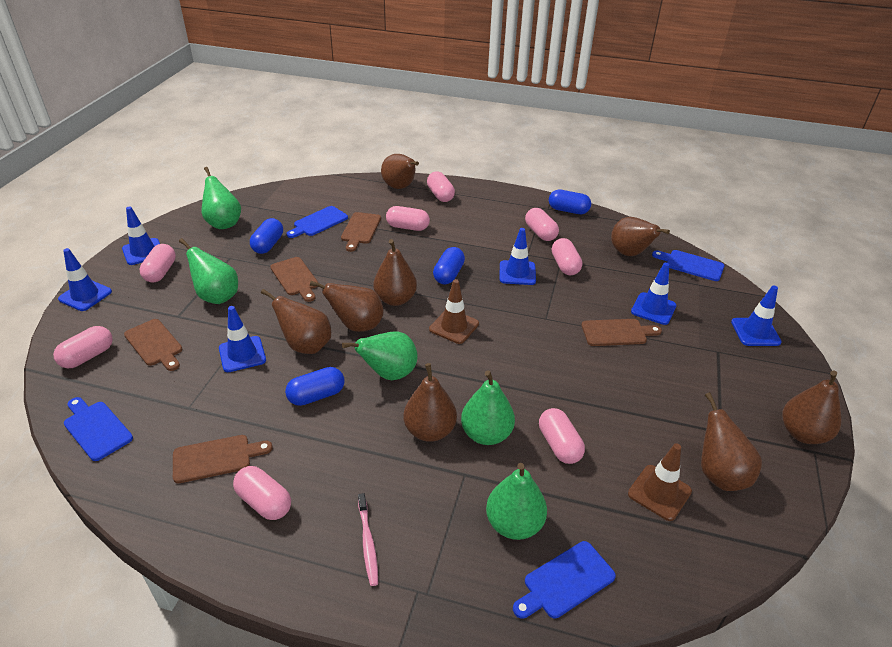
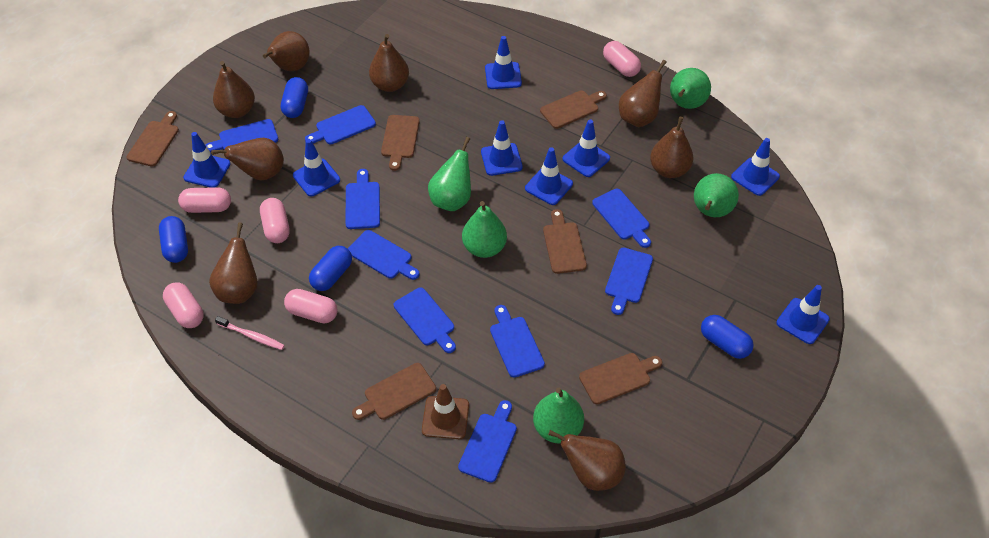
blue cutting board: [64,397,133,461] [287,206,348,238] [513,541,616,619] [652,250,724,281] = 4 -> [205,119,278,152] [305,105,376,144] [345,169,380,229] [348,230,420,280] [394,287,456,353] [458,400,517,483] [490,305,545,378] [592,189,651,248] [605,248,653,315] = 9
blue traffic cone: [58,248,112,311] [122,206,160,265] [219,306,266,372] [500,228,536,285] [631,263,676,325] [731,285,782,346] = 6 -> [183,132,230,188] [293,139,340,197] [481,120,523,176] [485,36,522,89] [525,147,573,205] [562,120,610,177] [731,138,780,196] [776,285,830,344] = 8
brown cutting board: [124,319,182,371] [173,435,273,483] [270,257,318,302] [341,212,381,252] [582,319,662,346] = 5 -> [127,111,179,167] [352,363,436,420] [381,115,420,171] [540,90,607,129] [543,209,587,274] [579,353,662,404] = 6
brown traffic cone: [429,279,479,344] [628,443,692,521] = 2 -> [422,384,469,439] = 1
pink capsule: [53,326,113,368] [140,244,176,283] [233,466,291,520] [386,206,430,231] [427,172,455,202] [525,208,559,241] [539,408,585,464] [552,238,582,275] = 8 -> [163,282,204,328] [178,187,231,213] [260,198,290,243] [284,289,337,324] [603,41,641,77] = 5

